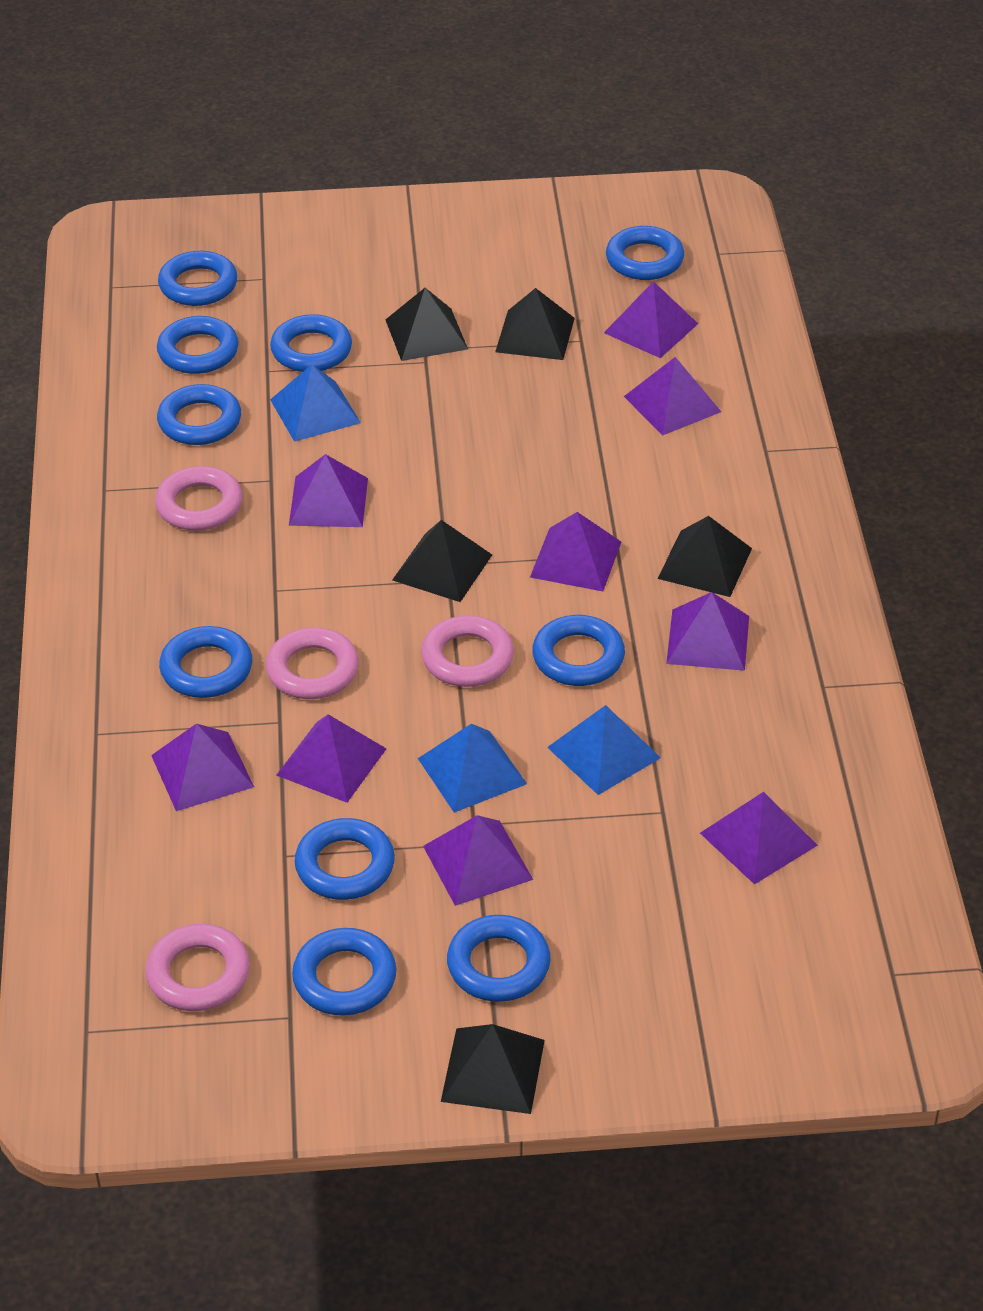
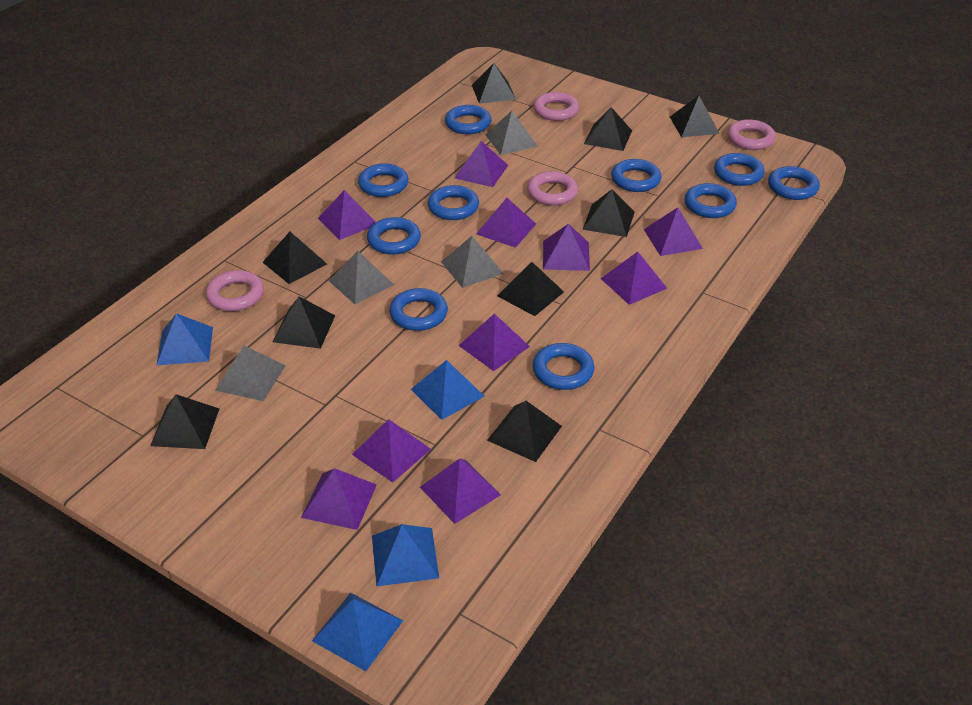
black pyramid: [385,288,468,361] [392,520,492,602] [441,1024,545,1114] [495,288,575,360] [658,516,752,597] = 5 -> [150,394,219,449] [263,232,327,284] [272,296,335,349] [472,63,516,104] [487,401,562,462] [497,262,564,316] [582,189,635,237] [584,107,632,151] [670,96,719,137] = 9
blue pyramid: [270,364,361,442] [418,724,527,813] [547,705,661,795] = 3 -> [157,313,213,365] [312,593,403,671] [372,524,439,586] [411,360,484,420] = 4
grey pyramid: none = 0 -> [215,345,286,401] [328,251,394,304] [441,236,504,288] [486,111,538,155] = 4
purple pyramid: [151,724,254,811] [276,714,387,803] [289,454,368,527] [423,815,533,906] [530,512,621,591] [604,281,698,358] [624,357,721,436] [666,592,749,671] [700,792,818,885] = 9 -> [301,468,377,530] [318,190,376,240] [352,419,431,483] [420,458,501,524] [454,141,508,187] [458,314,530,371] [476,198,536,248] [543,224,590,271] [601,252,667,305] [644,207,703,256] = 10

